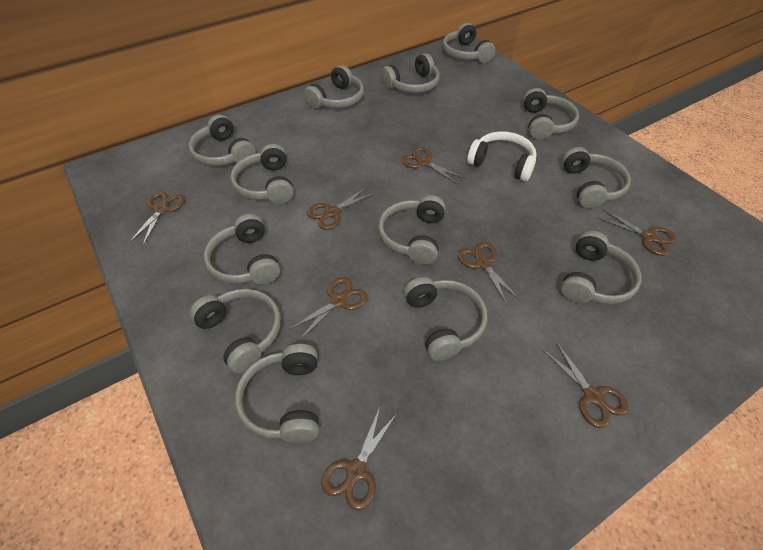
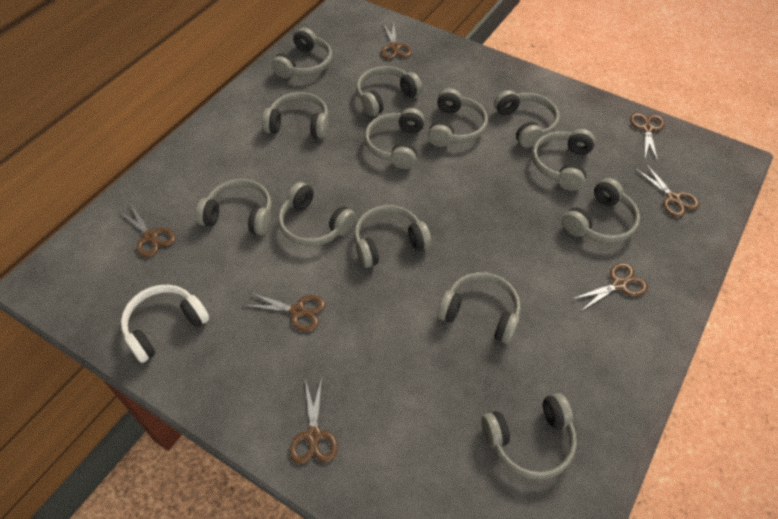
brown scissors: [129,191,185,245] [288,277,368,341] [307,187,375,230] [321,407,396,510] [401,147,465,184] [458,242,521,306] [542,342,629,428] [596,209,677,256] = 8 -> [119,205,176,258] [243,292,325,332] [290,378,338,464] [381,22,412,59] [573,263,648,312] [630,113,665,162] [636,164,700,217] = 7

